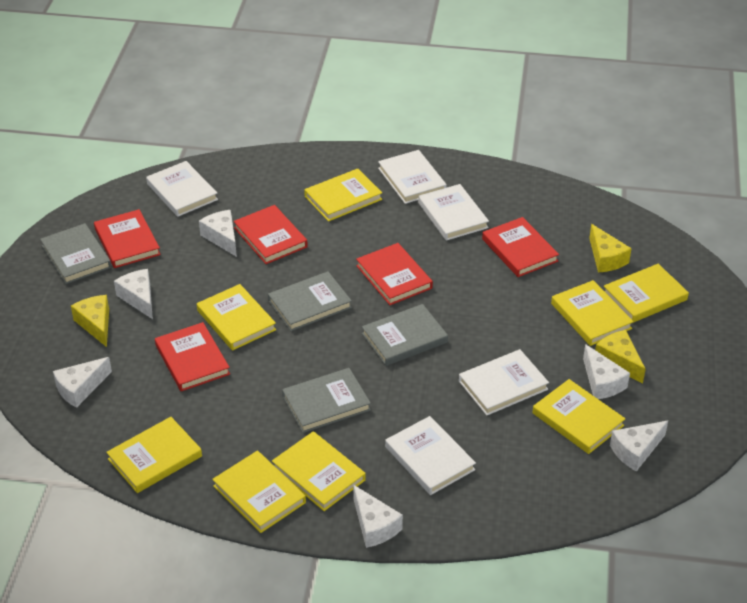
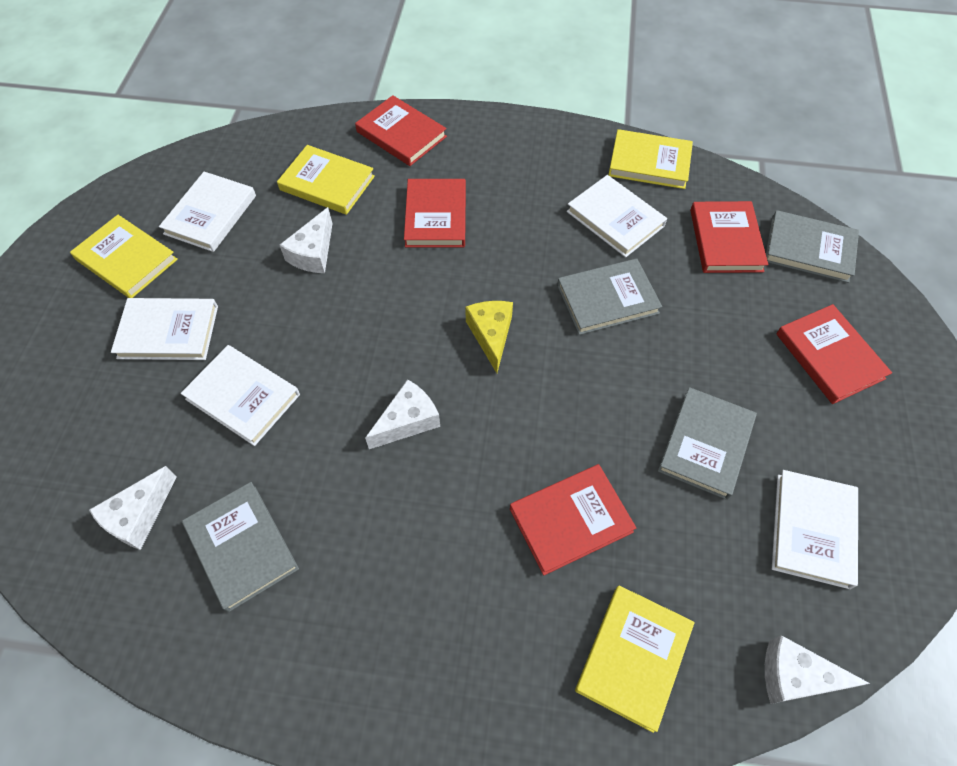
white cheese: [53,357,112,408] [114,269,153,319] [199,210,237,257] [353,485,403,548] [583,344,630,399] [610,421,668,471] = 6 -> [89,466,177,550] [280,207,333,273] [365,379,440,449] [765,635,870,704] = 4
yellow book: [106,417,202,493] [197,284,276,351] [212,451,306,533] [272,431,366,511] [304,168,382,221] [533,379,626,454] [551,280,633,346] [604,264,689,323] = 8 -> [70,215,178,298] [277,145,375,215] [575,586,694,733] [609,129,693,189] = 4
yellow cheese: [71,295,109,347] [589,224,632,272] [595,330,646,383] = 3 -> [465,301,513,373] = 1

